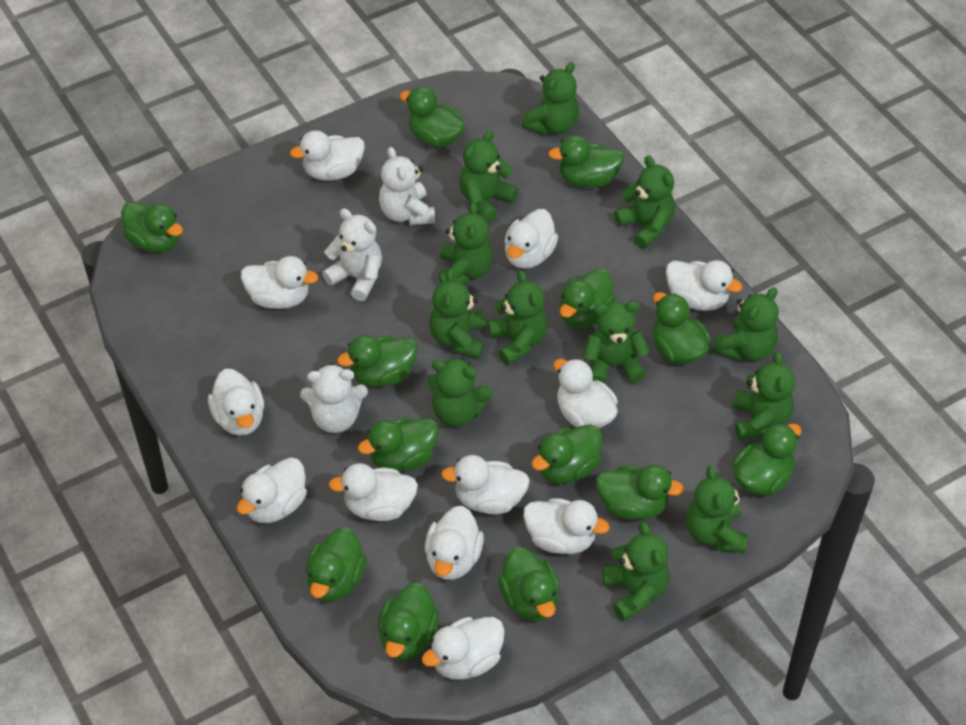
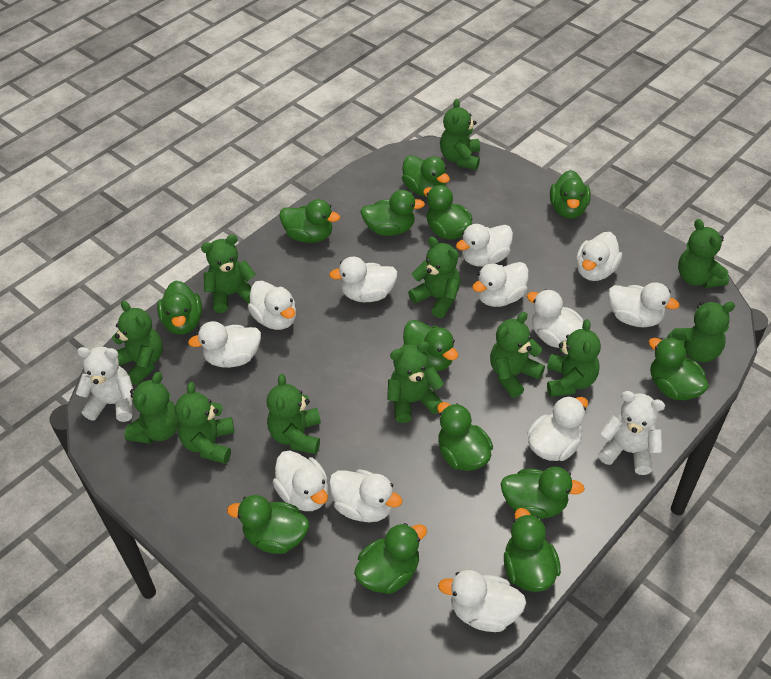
white teddy bear: [300,363,368,433] [322,208,382,301] [379,147,435,225] = 3 -> [76,347,133,422] [598,391,665,475] = 2

